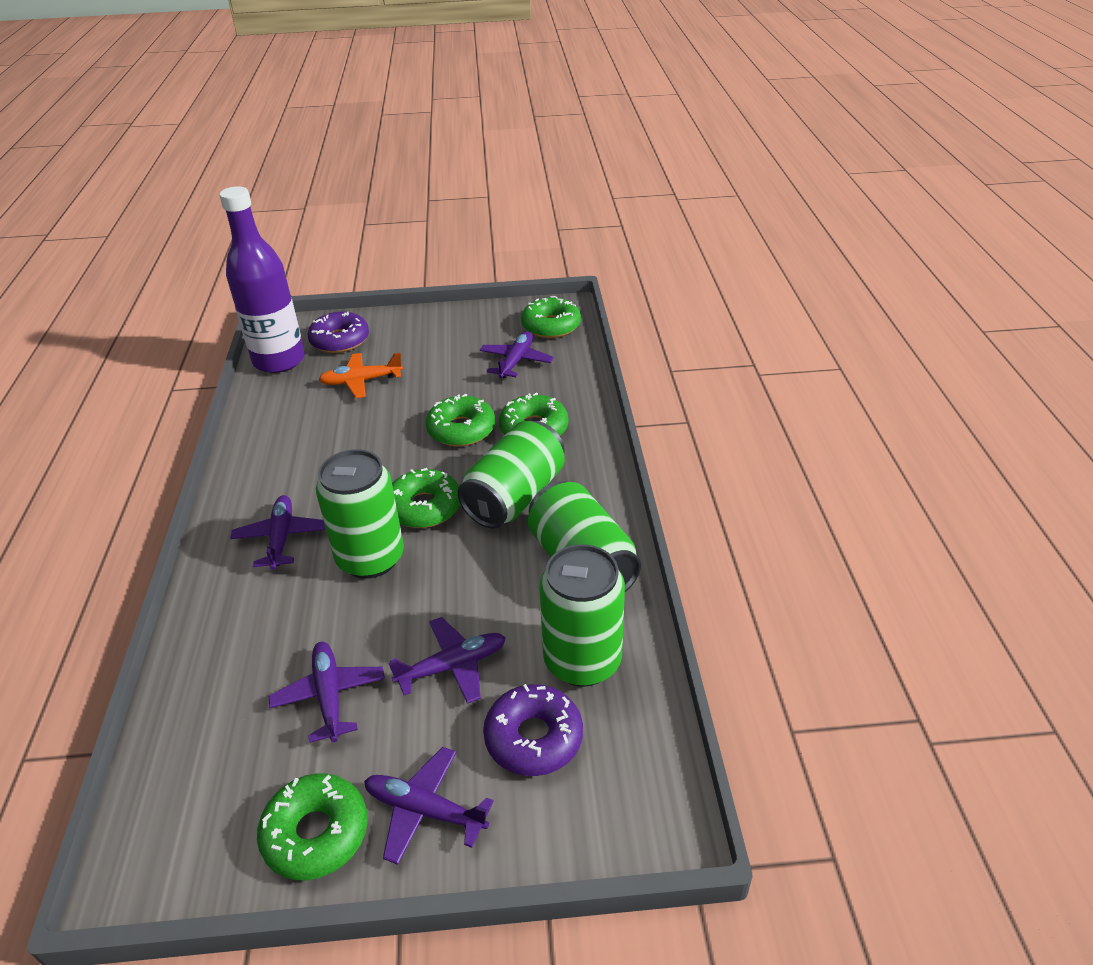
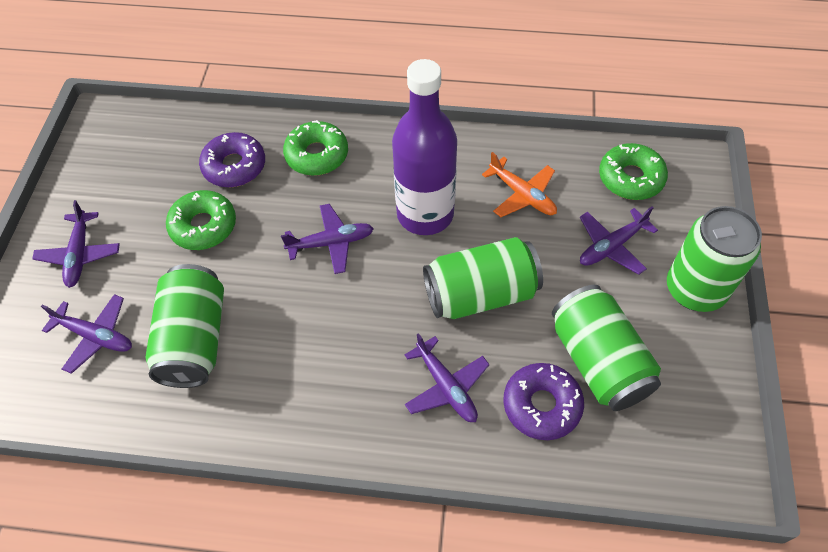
green donut: [257,773,368,880] [392,468,460,528] [425,394,495,446] [499,392,568,436] [521,296,581,338] = 5 -> [166,190,236,250] [283,120,348,176] [599,143,668,200] = 3

